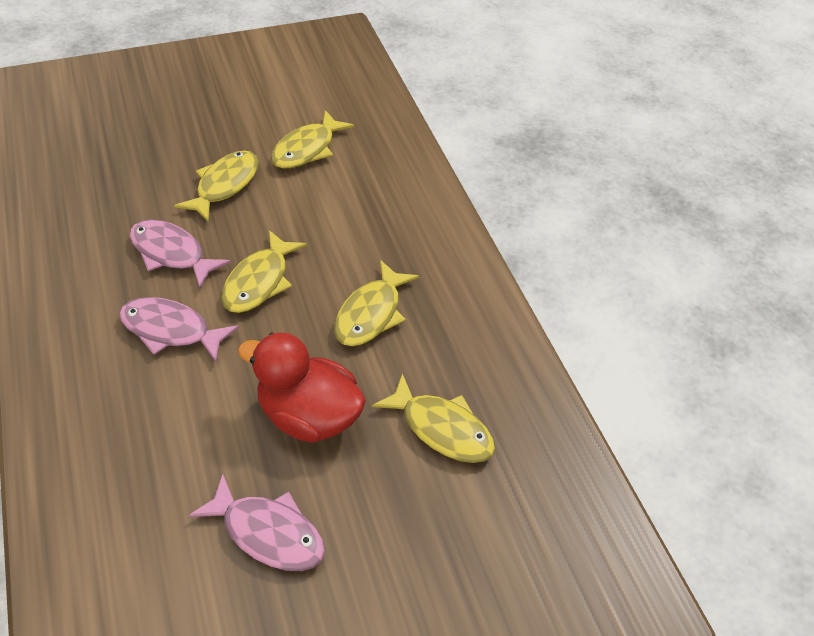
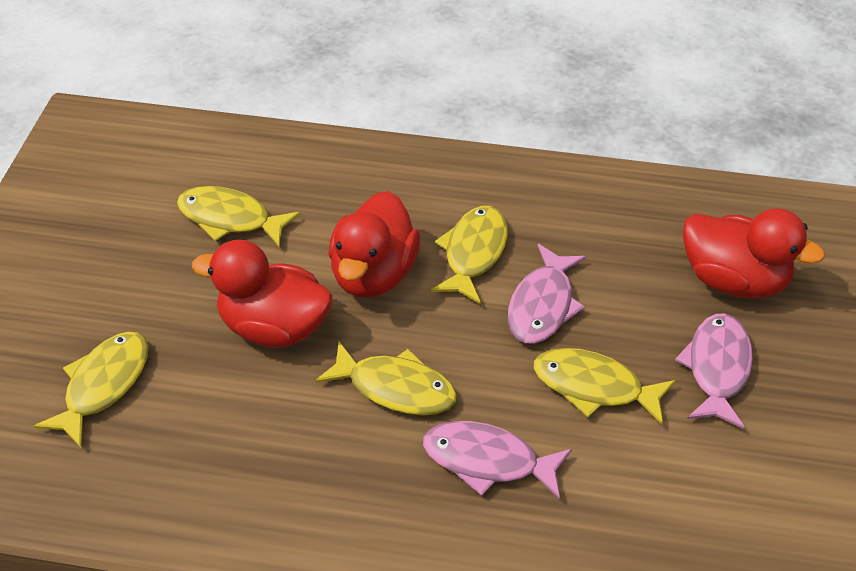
red duck: [238,333,366,443] = 1 -> [192,240,333,348] [328,191,420,297] [683,209,825,299] = 3

